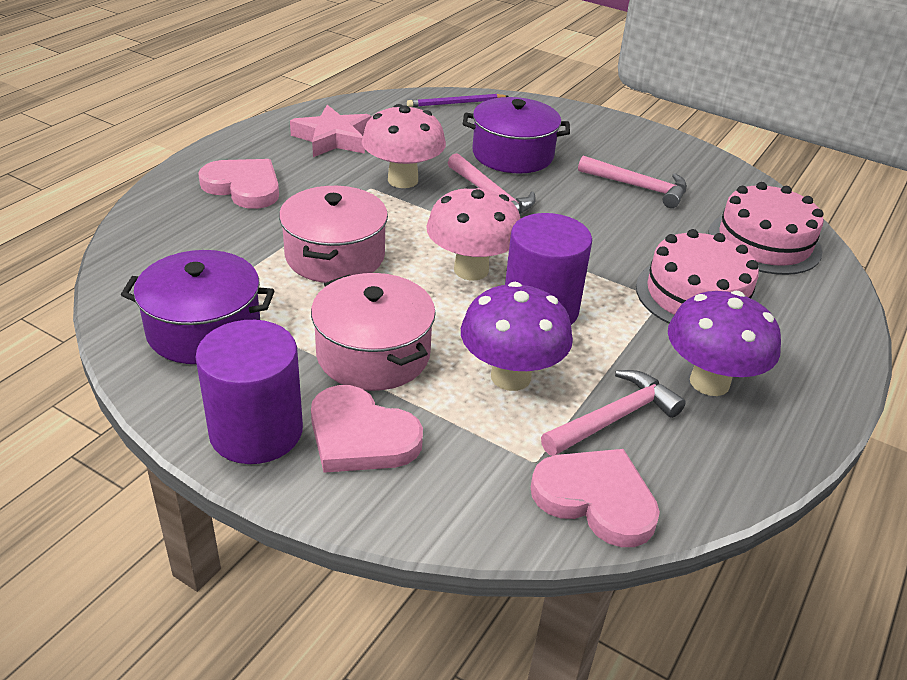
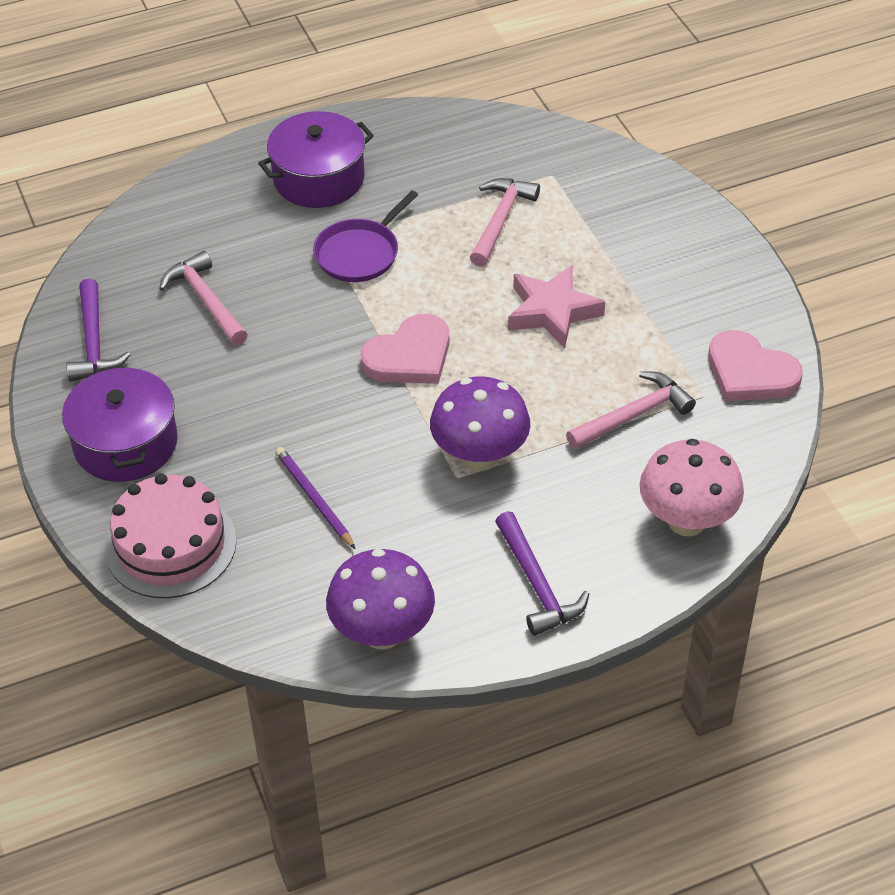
pink cake: [636,229,759,324] [708,182,824,275] = 2 -> [105,473,237,598] = 1
pink heart: [198,159,279,209] [311,385,423,473] [531,449,660,547] = 3 -> [361,314,450,384] [708,330,803,401] = 2
pink mushroom: [362,104,446,188] [426,185,521,280] = 2 -> [640,439,744,537] = 1
pink pot: [279,186,388,283] [311,273,436,391] = 2 -> none = 0
purple cylinder: [195,320,303,464] [505,213,592,325] = 2 -> none = 0
purple hammer: none = 0 -> [66,279,130,382] [495,511,590,636] = 2
purple pan: none = 0 -> [313,191,418,282] = 1

